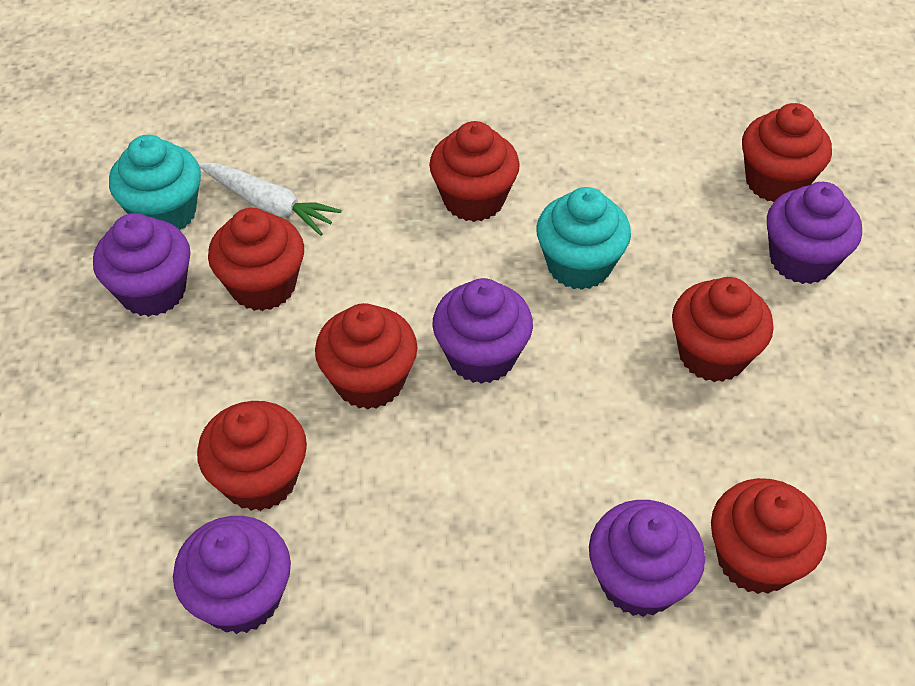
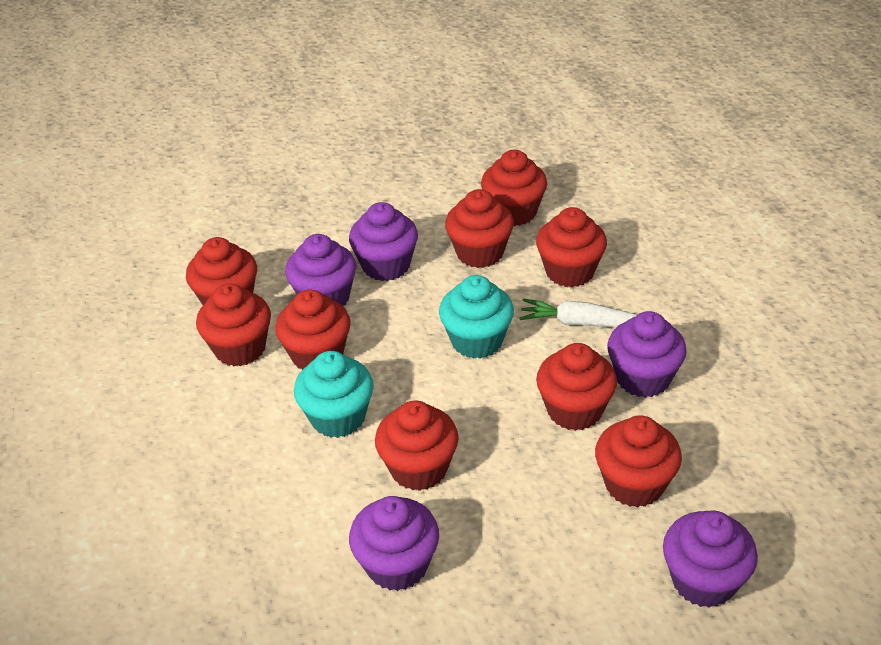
red cupcake: [197,401,307,511] [208,208,304,311] [315,303,417,409] [429,121,520,222] [672,277,774,382] [711,478,827,594] [742,103,832,202] = 7 -> [186,237,257,305] [196,283,271,366] [275,290,351,370] [375,400,459,491] [445,189,514,268] [481,150,547,226] [536,207,607,287] [536,343,617,431] [595,415,682,508] = 9

